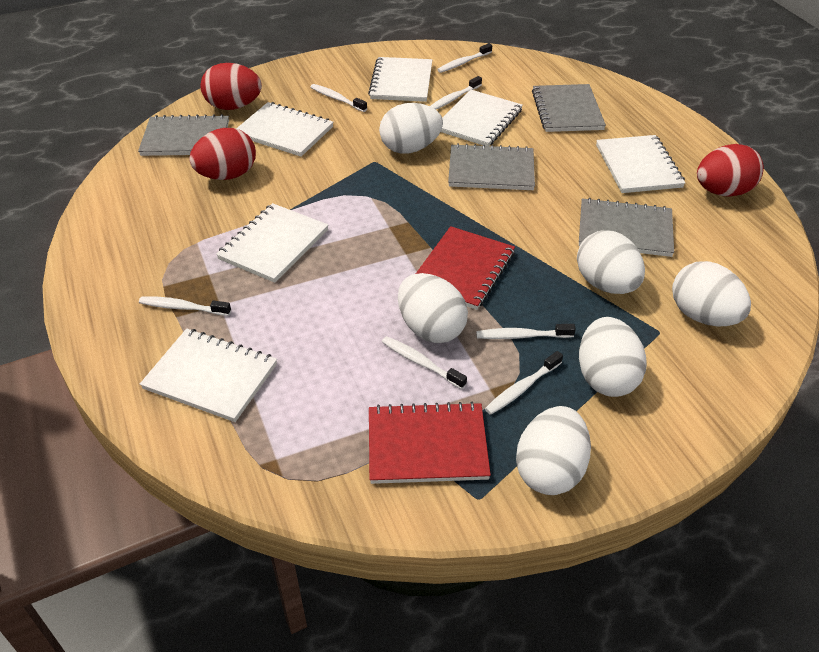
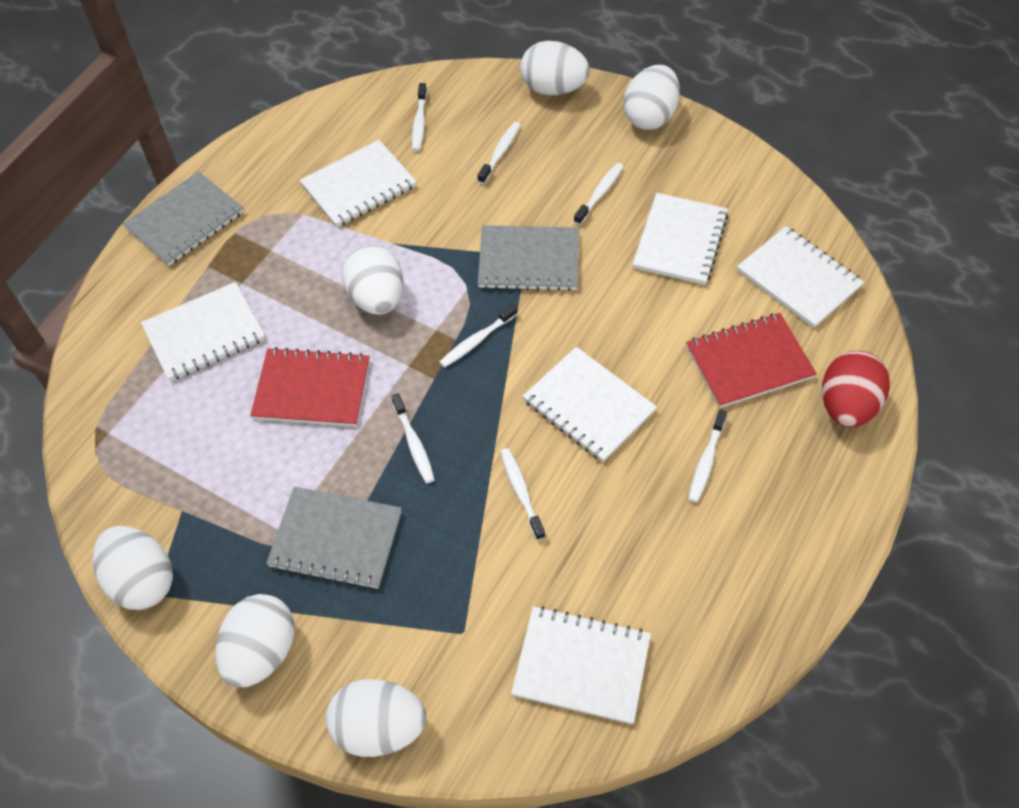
grey notebook: [138,114,229,156] [448,143,535,190] [532,84,606,132] [579,198,674,257] = 4 -> [123,171,244,266] [266,487,402,589] [478,225,579,291] = 3
red egg: [189,128,256,180] [200,63,262,110] [697,144,764,197] = 3 -> [822,351,890,427] = 1

